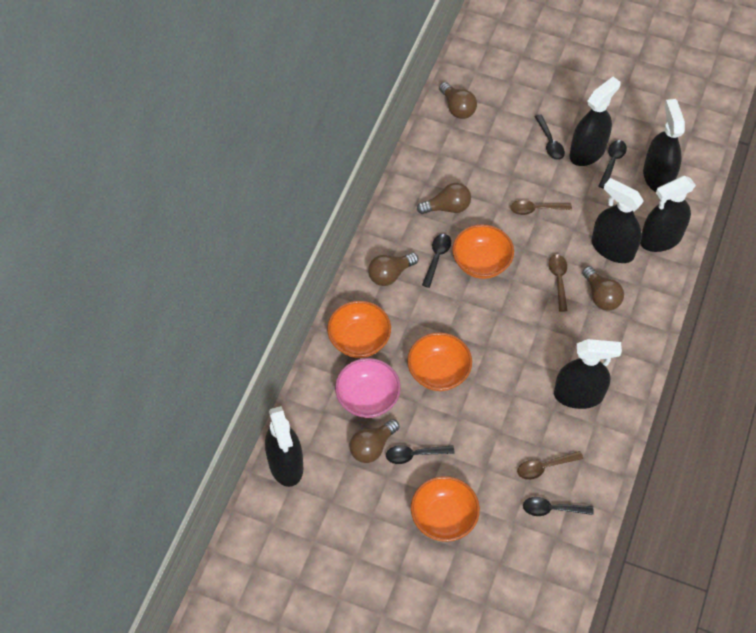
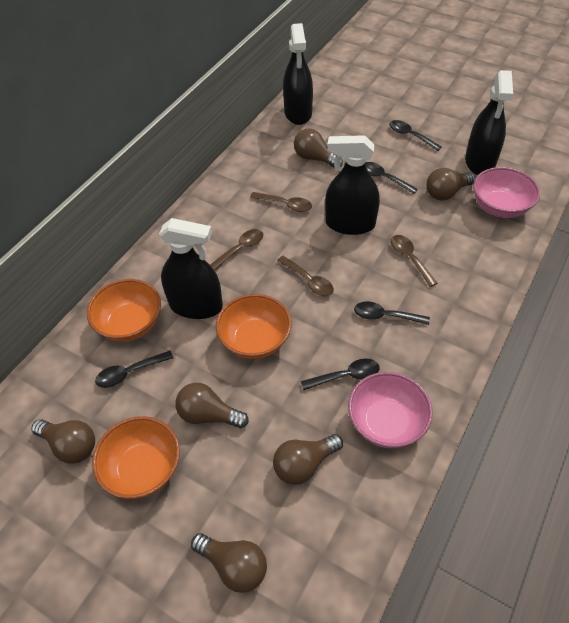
black spray bottle: [265,406,303,487] [554,339,622,409] [569,77,621,166] [592,178,644,263] [640,176,696,252] [643,99,685,192] = 6 -> [159,218,223,319] [283,23,313,125] [325,135,380,235] [465,70,513,175] = 4
brown light bulb: [349,419,399,463] [368,253,419,286] [417,183,471,214] [439,82,477,119] [582,266,624,311] = 5 -> [31,419,95,464] [175,383,249,428] [191,533,267,593] [273,434,343,485] [294,128,343,168] [426,168,476,201] = 6
brown spoon: [510,200,572,215] [517,451,583,480] [549,254,568,312] = 3 -> [210,229,263,271] [250,192,312,212] [277,256,334,296] [391,235,437,287] = 4
orange bowl: [327,301,391,358] [407,332,472,391] [411,476,480,542] [452,224,514,279] = 4 -> [87,279,161,342] [92,416,180,499] [216,294,291,359] = 3
pink bowl: [335,358,401,418] = 1 -> [348,372,433,448] [473,167,540,218] = 2

